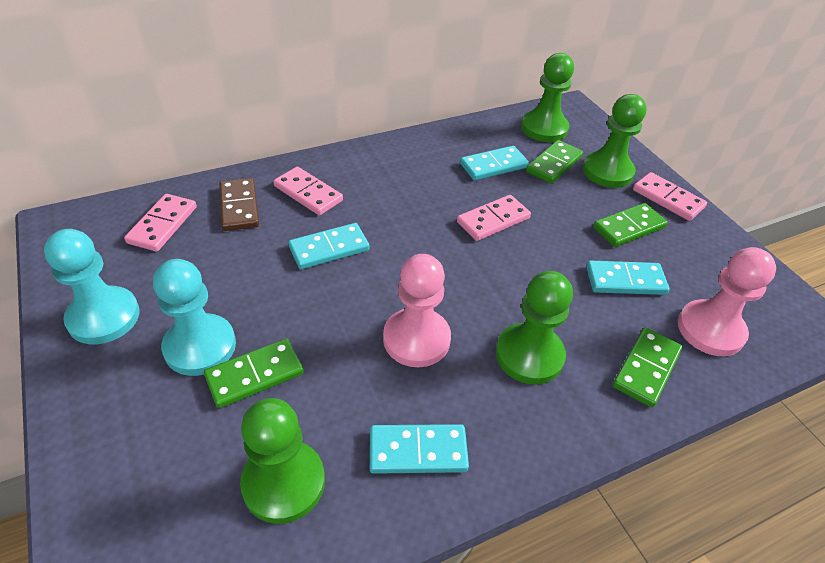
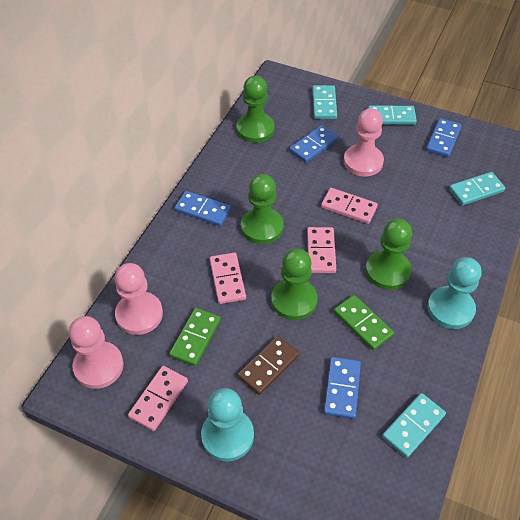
blue domino: none = 0 -> [175,191,231,226] [289,125,338,163] [324,357,361,419] [426,118,462,158] = 4
green domino: [204,339,304,408] [526,140,583,184] [593,203,668,247] [613,327,683,407] = 4 -> [169,308,221,366] [334,295,394,350] = 2
pink pawn: [383,254,451,367] [678,247,776,356] = 2 -> [69,316,124,389] [115,263,163,335] [344,108,384,176] = 3

